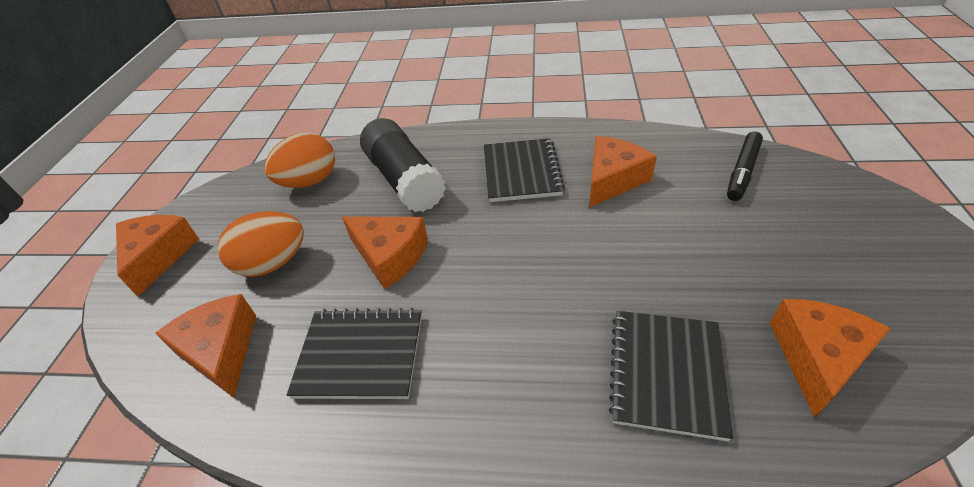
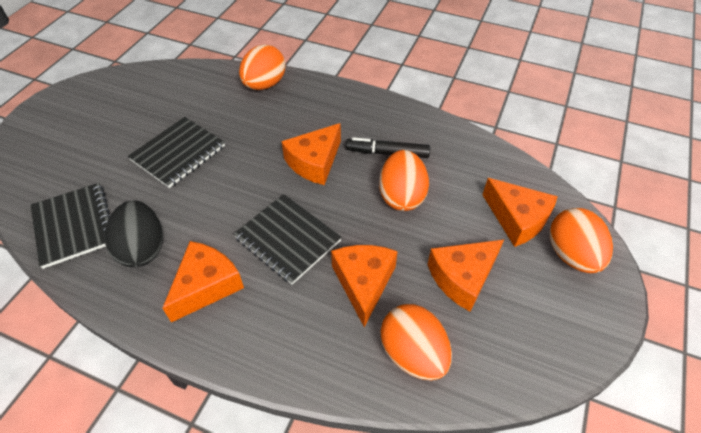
black egg: none = 0 -> [105,200,163,267] = 1
black glue stick: [360,118,446,212] = 1 -> none = 0
orange egg: [217,211,304,277] [264,132,335,188] = 2 -> [239,45,286,90] [379,150,429,211] [381,304,452,380] [550,208,613,273] = 4

